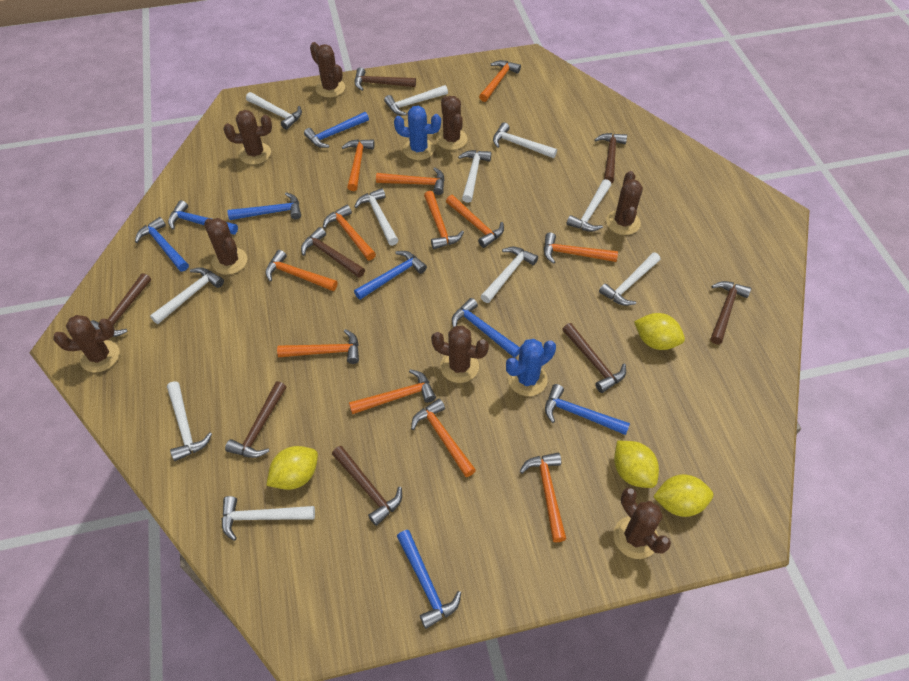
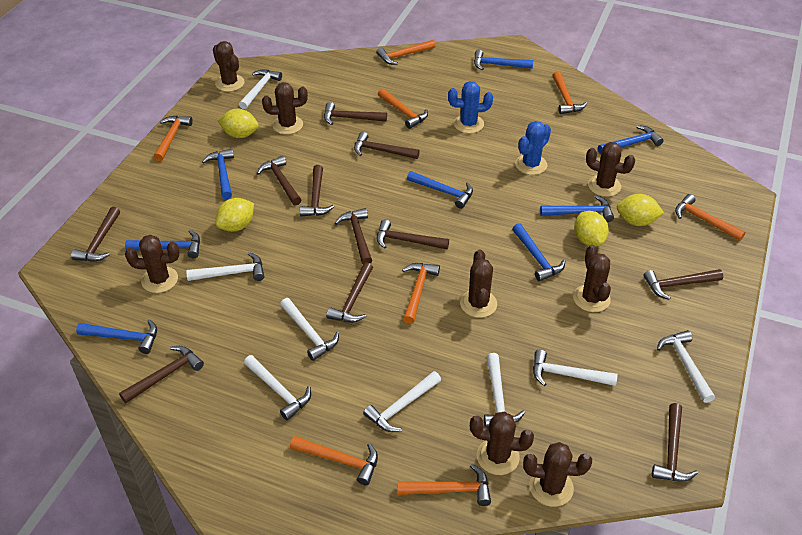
brown hammer: [91,273,151,337] [225,381,286,458] [301,227,365,278] [332,446,402,526] [355,67,416,91] [562,323,626,393] [594,133,627,183] [710,281,751,344] = 8 -> [71,207,120,262] [119,346,204,403] [257,156,301,206] [300,165,334,216] [324,102,387,125] [326,262,373,323] [335,208,372,264] [354,132,420,159] [377,220,449,249] [644,269,723,300] [652,403,698,482] = 11
orange hammer: [265,250,338,291] [277,329,359,364] [323,205,376,261] [342,139,375,191] [349,369,436,414] [376,167,445,195] [411,399,476,477] [424,191,464,249] [446,195,504,248] [479,60,521,102] [520,452,566,542] [544,233,618,264] = 12 -> [154,116,193,161] [290,436,378,485] [376,40,436,65] [378,88,428,129] [397,464,491,506] [402,263,440,324] [552,71,587,114] [675,194,745,241] = 8
white hammer: [150,267,224,324] [167,382,212,461] [222,496,315,541] [246,92,302,130] [354,188,398,246] [384,85,448,116] [458,150,491,203] [481,247,538,303] [493,122,557,158] [567,179,611,232] [599,252,661,306] = 11 -> [186,252,264,281] [239,69,282,109] [244,355,311,420] [280,298,339,361] [363,371,441,432] [484,353,525,427] [533,350,618,386] [657,330,715,403] = 8

